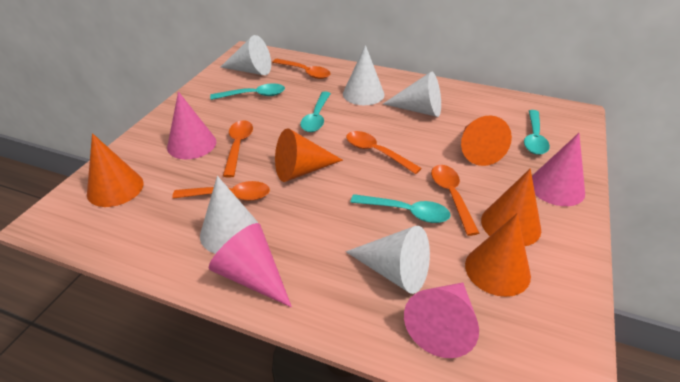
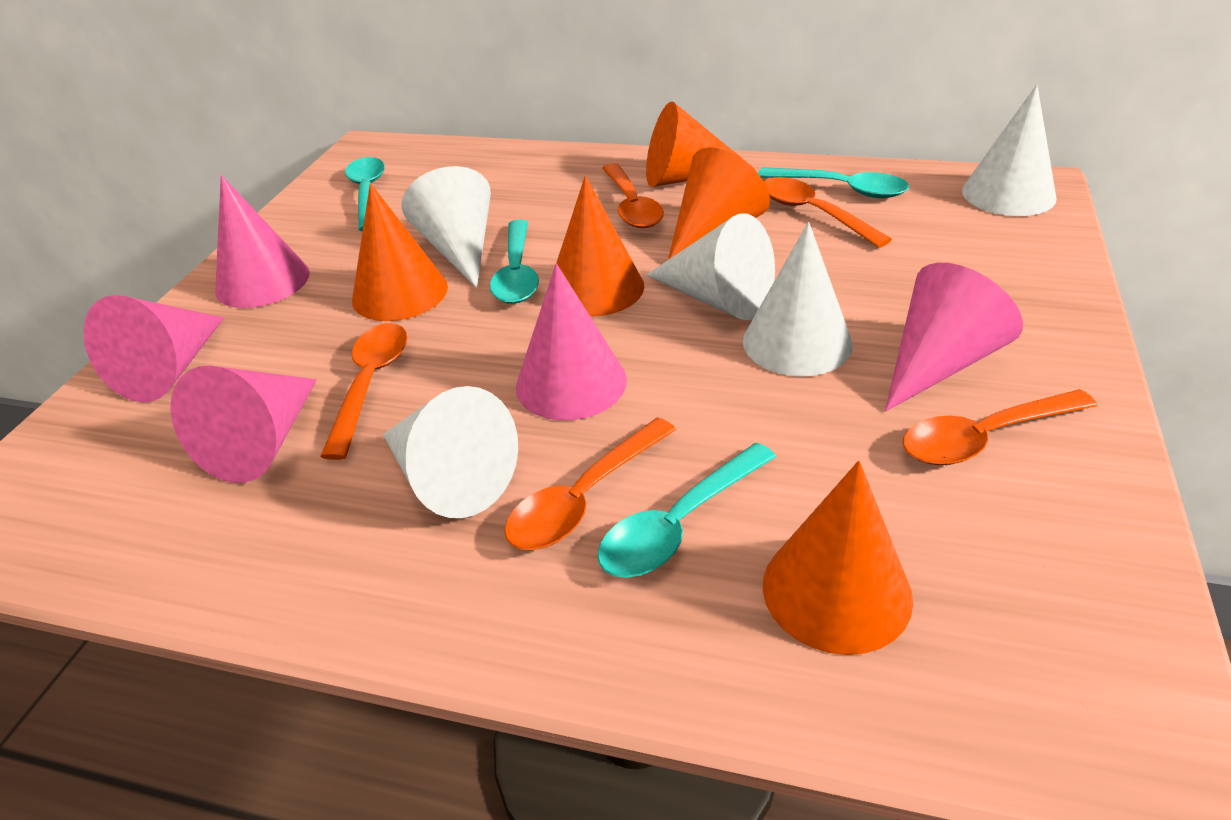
pink cone: [167,92,216,159] [209,223,292,307] [404,283,479,358] [532,133,585,206] = 4 -> [84,295,224,402] [170,365,317,483] [215,175,310,308] [516,263,627,420] [885,263,1023,411] = 5

